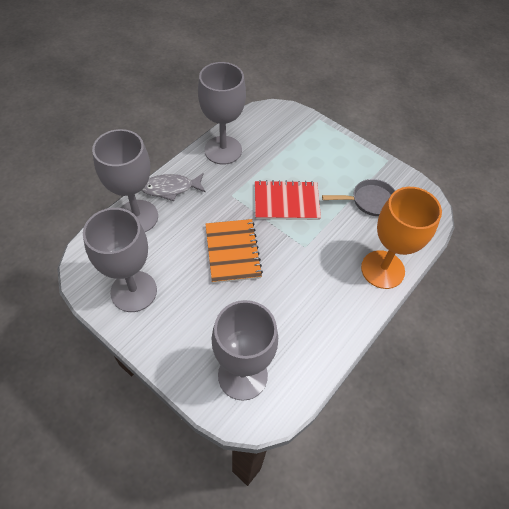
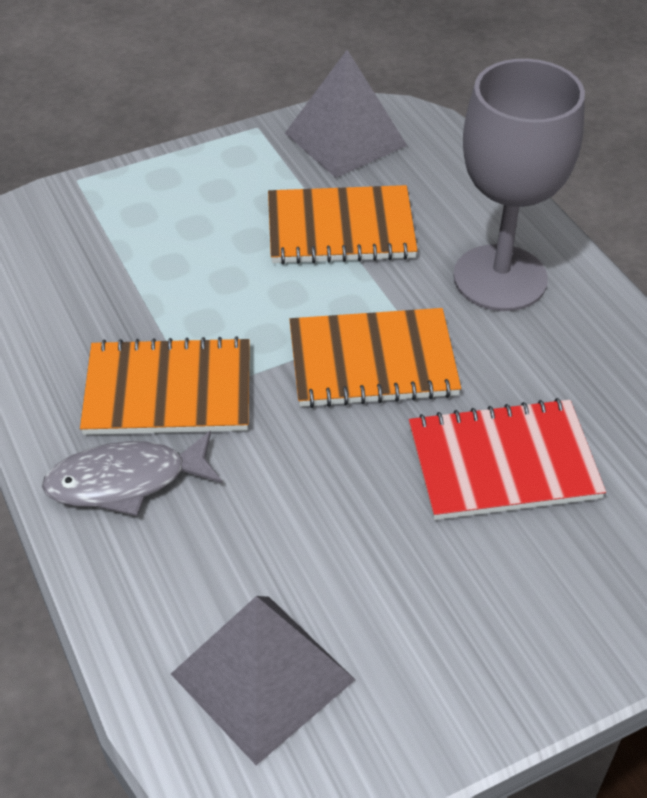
grey goblet: [83,208,157,312] [92,129,158,232] [198,62,246,165] [212,300,278,401] = 4 -> [453,59,585,311] = 1
grey pan: [322,179,395,216] = 1 -> none = 0
grey pyramid: none = 0 -> [171,596,355,766] [285,50,407,178] = 2
orange goblet: [361,187,442,289] = 1 -> none = 0
orange notebook: [206,219,263,283] = 1 -> [80,336,250,435] [268,185,418,264] [289,308,461,408] = 3

